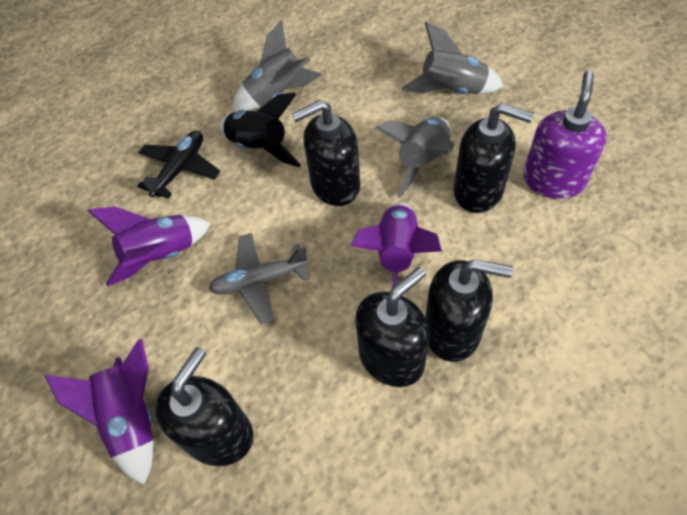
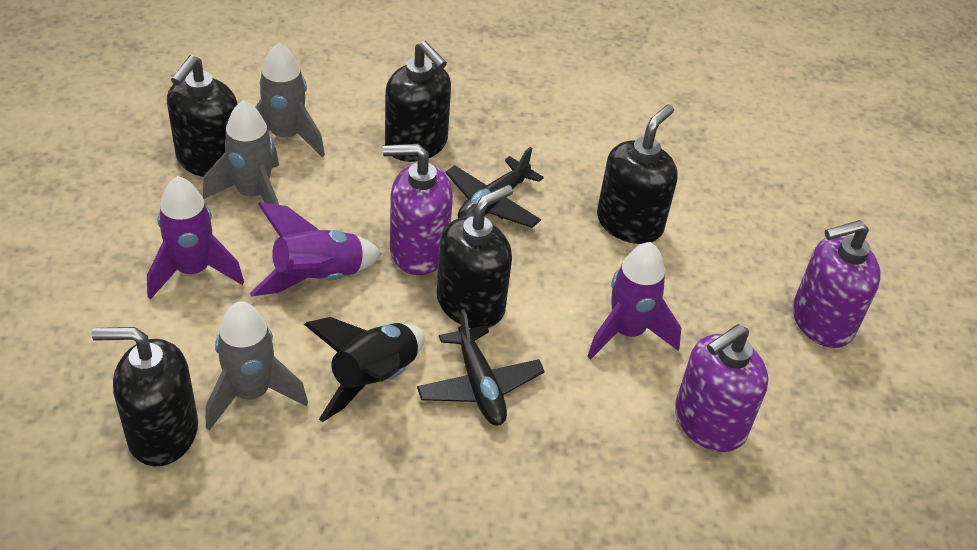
black plane: [137,131,220,199] = 1 -> [417,309,545,426] [446,147,544,228] = 2
grey plane: [209,233,310,324] = 1 -> none = 0
purple soap dispenser: [523,71,607,199] = 1 -> [383,144,453,275] [675,324,769,452] [793,220,881,348] = 3

